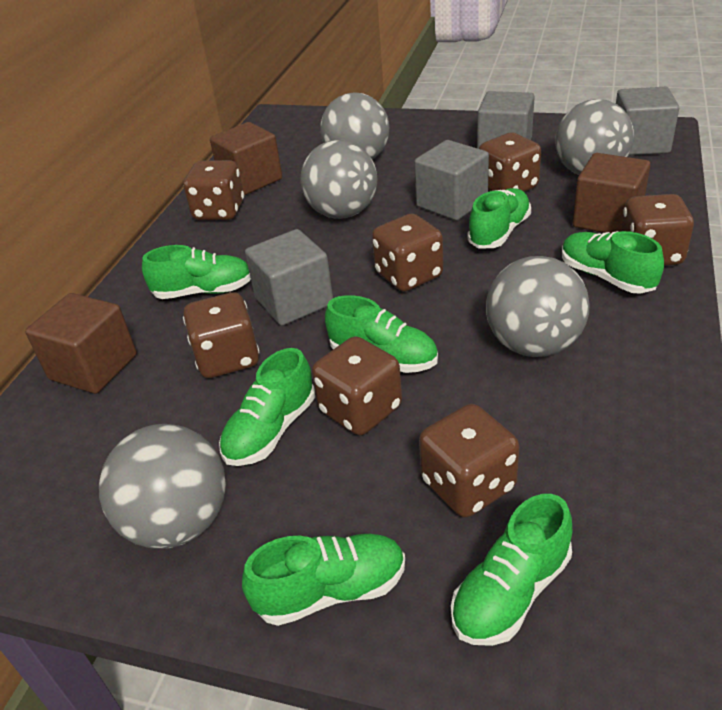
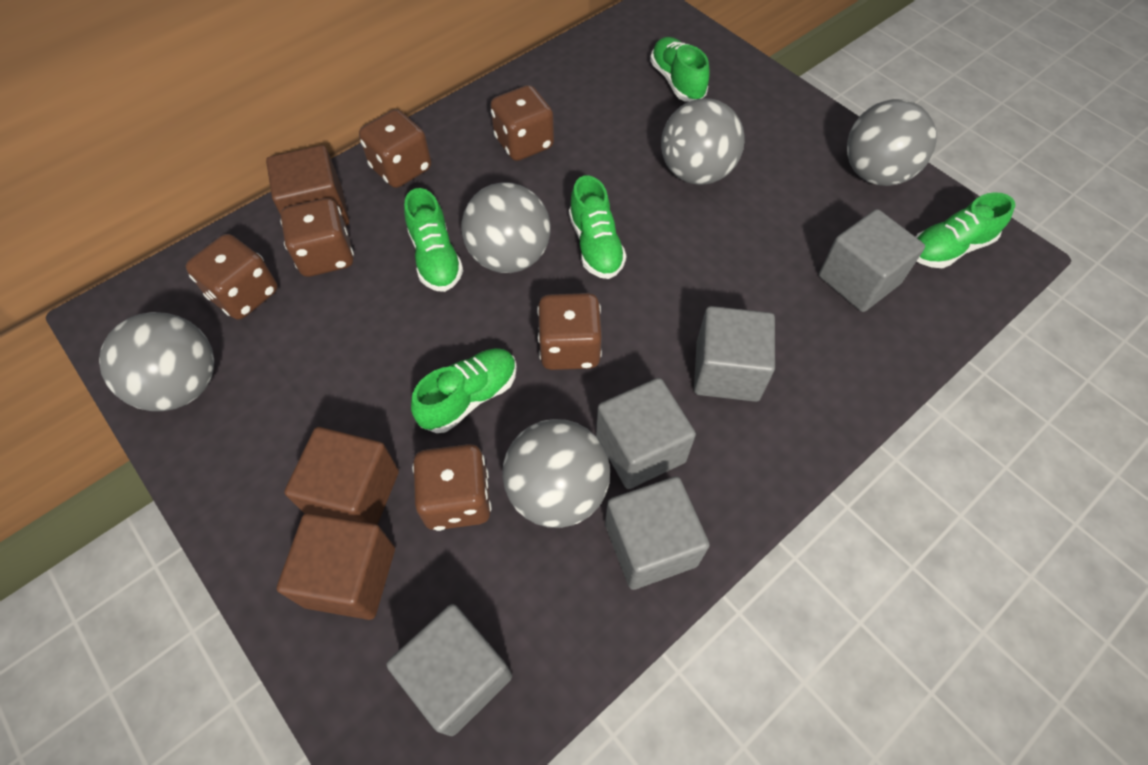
brown dice: [183,160,244,220] [183,292,260,378] [312,336,402,435] [372,214,443,292] [419,404,519,517] [479,132,541,192] [621,194,694,266] = 7 -> [186,234,278,320] [280,198,354,277] [359,109,431,188] [412,444,491,531] [490,85,554,161] [537,293,602,370] = 6
green shoe: [142,245,251,299] [219,348,315,466] [242,534,405,626] [325,295,438,373] [451,494,572,646] [467,188,531,249] [562,231,664,294] = 7 -> [404,188,463,292] [411,348,517,433] [569,175,626,279] [650,37,710,102] [916,192,1015,268] = 5
grey cube: [245,229,333,326] [414,140,489,221] [477,91,535,149] [616,87,679,155] = 4 -> [386,604,512,736] [596,378,696,489] [605,476,710,590] [694,306,775,402] [819,209,925,312] = 5

